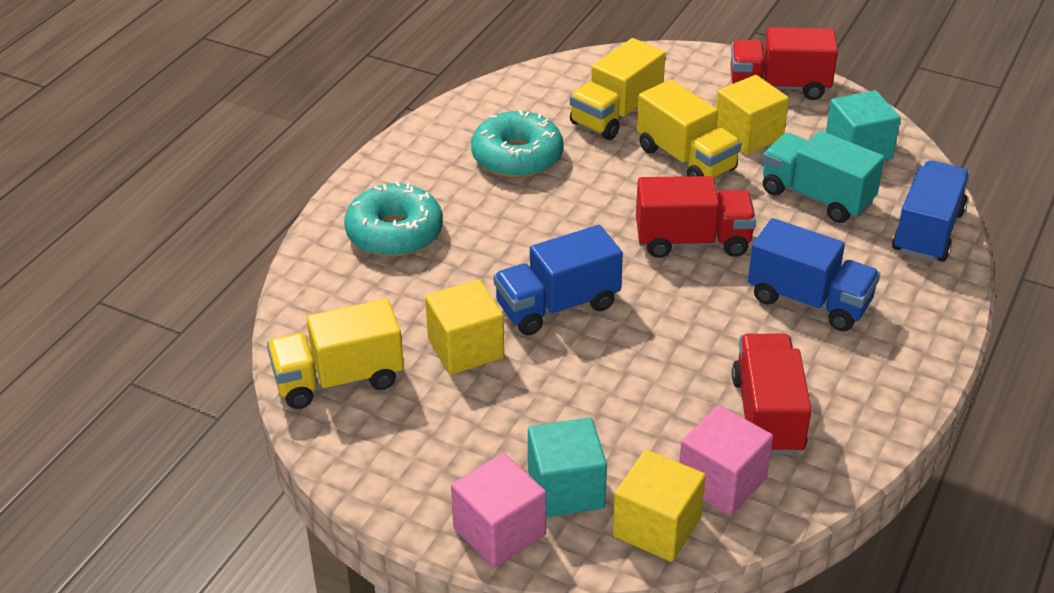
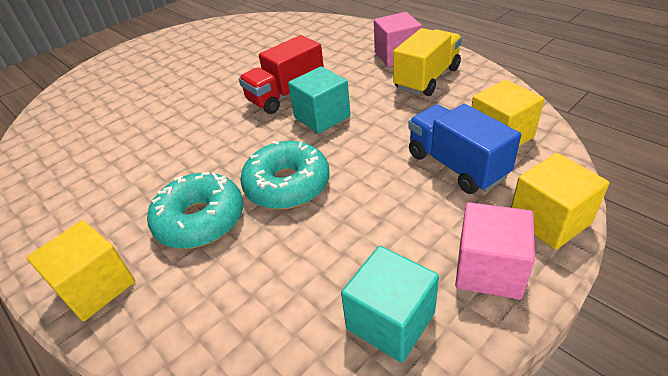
blue truck: [494,225,623,335] [748,218,880,331] [892,160,970,262] = 3 -> [408,104,521,194] = 1
red truck: [636,176,756,258] [731,27,838,100] [732,334,812,455] = 3 -> [239,35,324,114] = 1
turquoise truck: [762,131,885,223] = 1 -> none = 0
yellow truck: [267,299,404,409] [570,38,666,140] [637,80,741,178] = 3 -> [393,28,462,96] = 1

